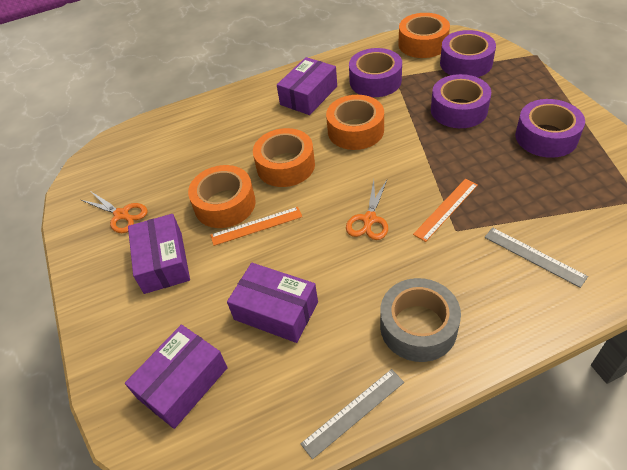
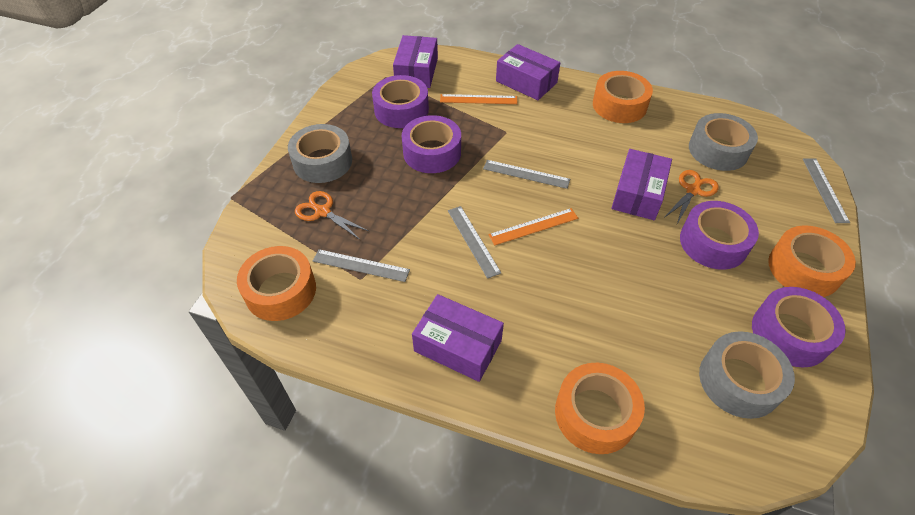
grey ruler: [300,369,404,459] [484,227,588,288] = 2 -> [313,249,410,282] [448,206,501,279] [483,160,570,189] [803,159,850,223] = 4
grey tape: [380,278,461,362] = 1 -> [288,124,352,183] [689,113,758,171] [699,331,795,419] = 3

